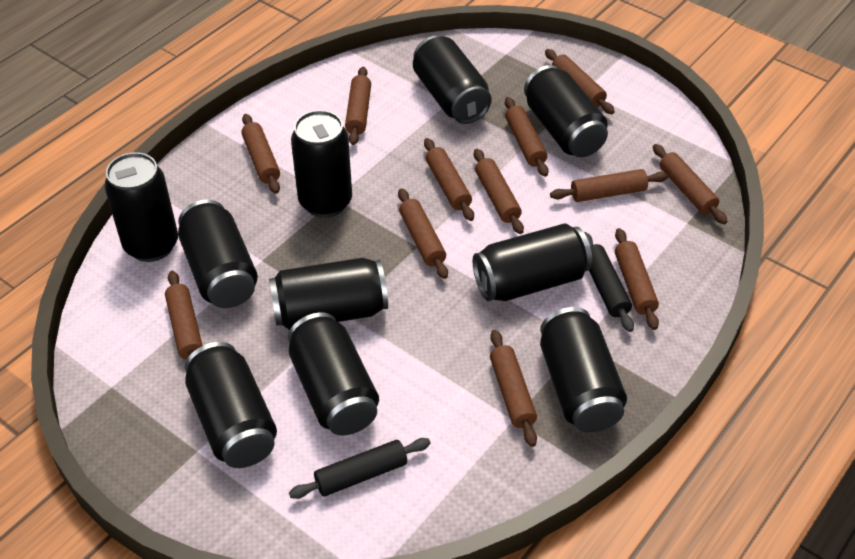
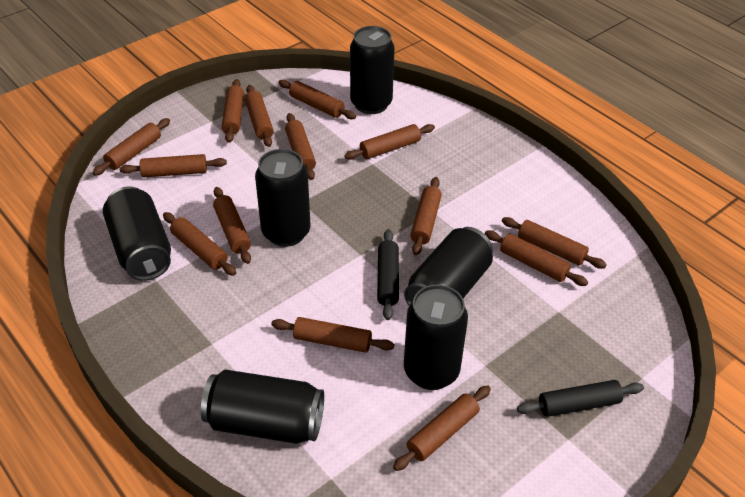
black can: [105,152,178,262] [178,199,258,308] [185,342,277,468] [269,258,388,330] [288,313,379,436] [291,110,352,218] [413,36,492,124] [473,223,592,301] [524,65,608,157] [540,307,627,432] = 10 -> [103,186,171,281] [201,370,324,444] [255,149,310,247] [350,26,395,114] [404,227,493,306] [404,285,468,390] = 6
brown rolling pin: [165,271,203,360] [241,114,280,194] [345,67,371,145] [398,188,448,279] [424,138,474,221] [474,149,524,234] [490,330,537,447] [505,97,549,177] [545,49,615,114] [550,169,668,202] [615,228,659,330] [653,144,727,224] = 12 -> [92,118,170,176] [119,154,227,178] [163,212,236,276] [213,187,251,264] [222,79,244,143] [245,85,274,147] [271,317,394,353] [278,80,356,119] [285,113,316,180] [344,124,435,160] [393,385,491,471] [410,177,442,255] [485,230,588,286] [502,217,607,269] = 14

